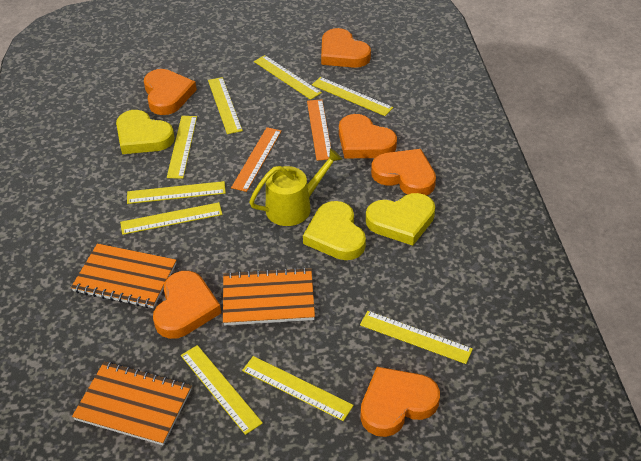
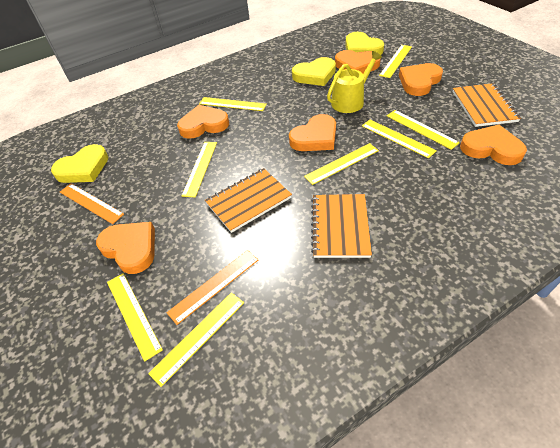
yellow ruler: [120,202,222,235] [127,181,226,204] [167,116,197,179] [181,345,263,435] [208,77,243,134] [242,356,354,421] [254,55,322,100] [312,77,393,116] [360,311,473,364] = 9 -> [107,273,163,362] [148,292,244,387] [182,142,217,198] [199,97,267,111] [304,143,379,185] [362,119,437,158] [379,45,412,78] [387,110,460,150] = 8

